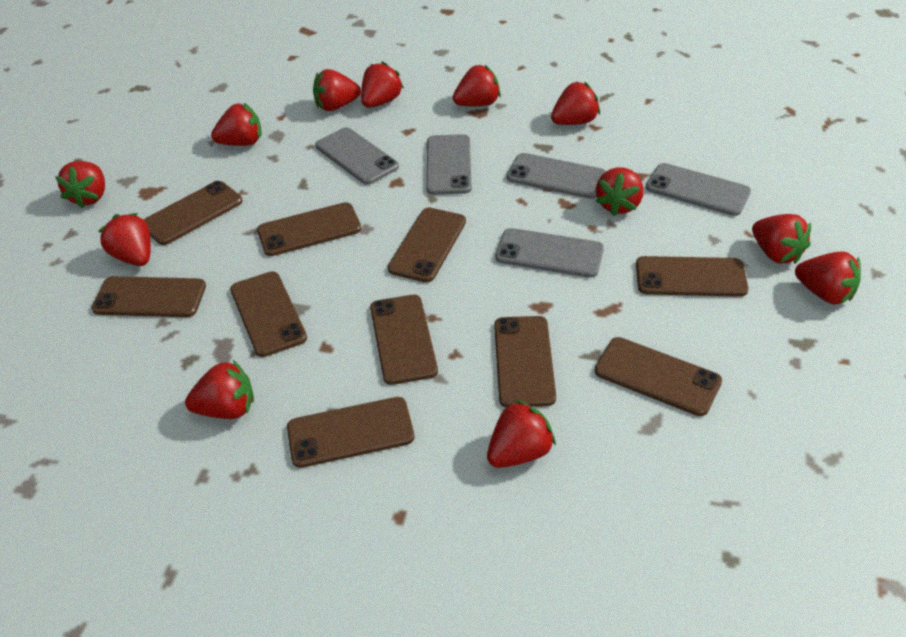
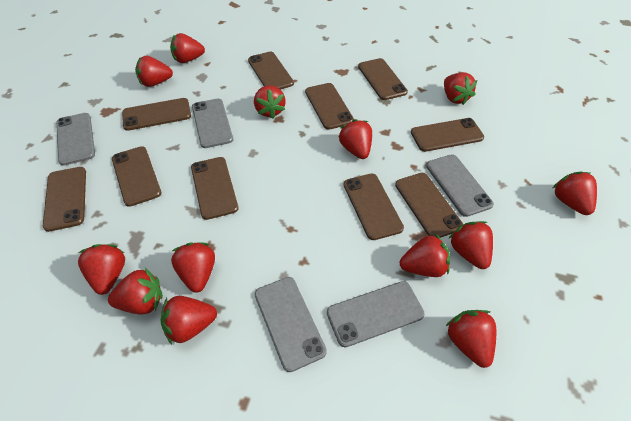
red strawberry: [55,161,105,208] [98,213,151,266] [185,360,254,419] [211,103,262,146] [313,69,361,111] [361,61,404,108] [453,65,501,106] [487,400,556,468] [551,82,600,125] [595,167,644,216] [752,214,811,264] [795,251,861,305] = 12 -> [78,244,125,295] [108,268,163,314] [135,56,173,87] [161,296,217,344] [170,33,205,63] [171,243,215,293] [254,85,286,119] [338,119,372,159] [400,234,450,277] [444,73,477,105] [446,310,496,368] [448,221,493,269] [553,171,597,215] = 13

